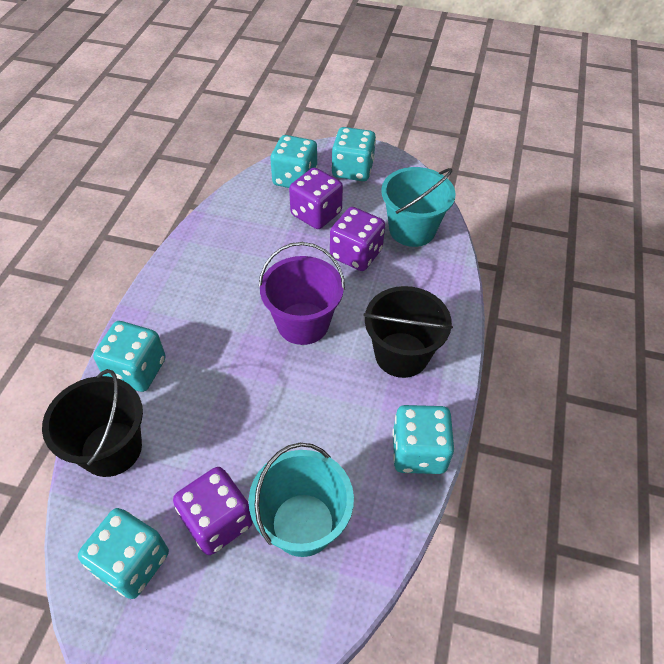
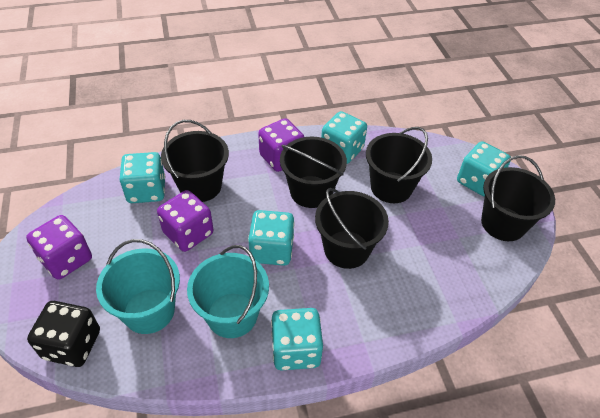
black bucket: [42,369,143,477] [363,286,453,378] = 2 -> [161,120,229,202] [280,137,347,208] [315,188,389,269] [366,127,432,203] [481,155,555,241] = 5
black dice: none = 0 -> [27,301,100,367] = 1
purple bucket: [259,242,345,345] = 1 -> none = 0

